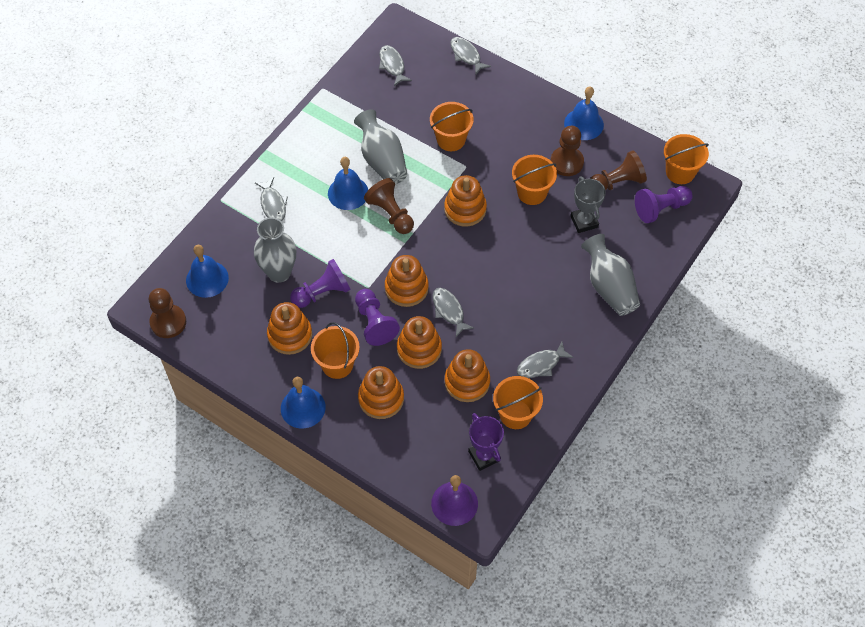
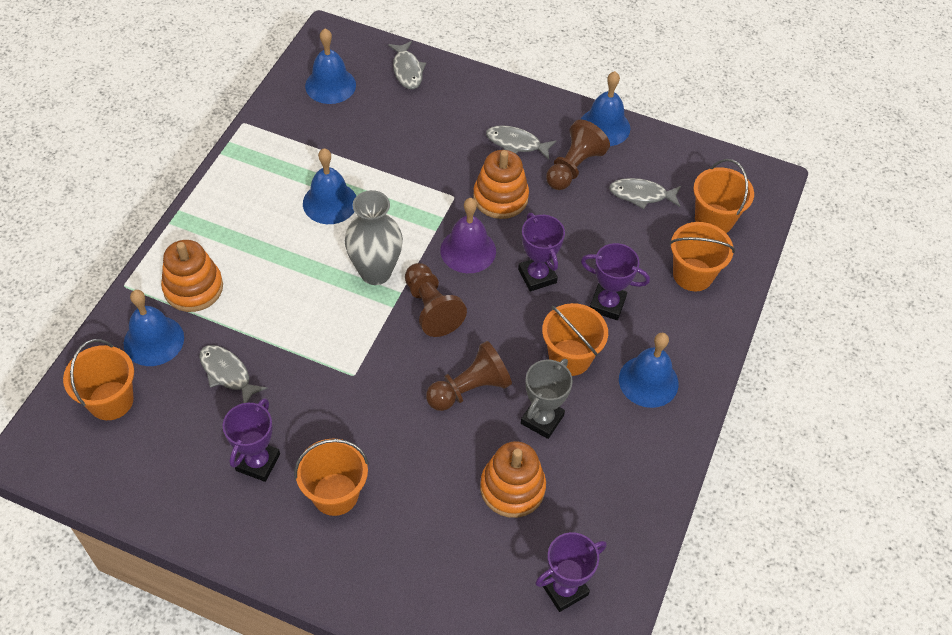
blue bell: [186,245,229,298] [281,377,326,429] [328,157,368,210] [564,86,604,140] = 4 -> [124,290,184,366] [303,148,356,224] [305,29,356,104] [581,71,630,146] [619,333,678,408] = 5
brown pawn: [148,288,186,338] [364,178,414,234] [550,126,584,176] [590,150,647,190] = 4 -> [405,263,467,337] [426,341,512,411] [546,120,610,190] = 3
grey fish: [255,177,288,221] [379,45,412,86] [433,288,474,337] [450,37,491,74] [517,342,574,378] = 5 -> [199,345,268,403] [388,41,426,89] [486,125,556,160] [609,178,681,209] = 4
grey vase: [254,217,296,283] [354,109,407,184] [581,234,640,316] = 3 -> [345,190,403,285] = 1
orange stacking toy: [267,302,312,355] [358,366,404,419] [385,255,429,307] [397,316,442,369] [444,175,487,227] [444,349,490,402] = 6 -> [161,240,223,312] [473,150,529,219] [480,441,546,518] = 3
purple pawn: [290,259,351,308] [355,289,400,346] [635,186,693,223] = 3 -> none = 0
purple trophy: [468,413,504,471] = 1 -> [223,398,280,482] [518,213,565,291] [535,532,607,612] [581,243,650,320] = 4

